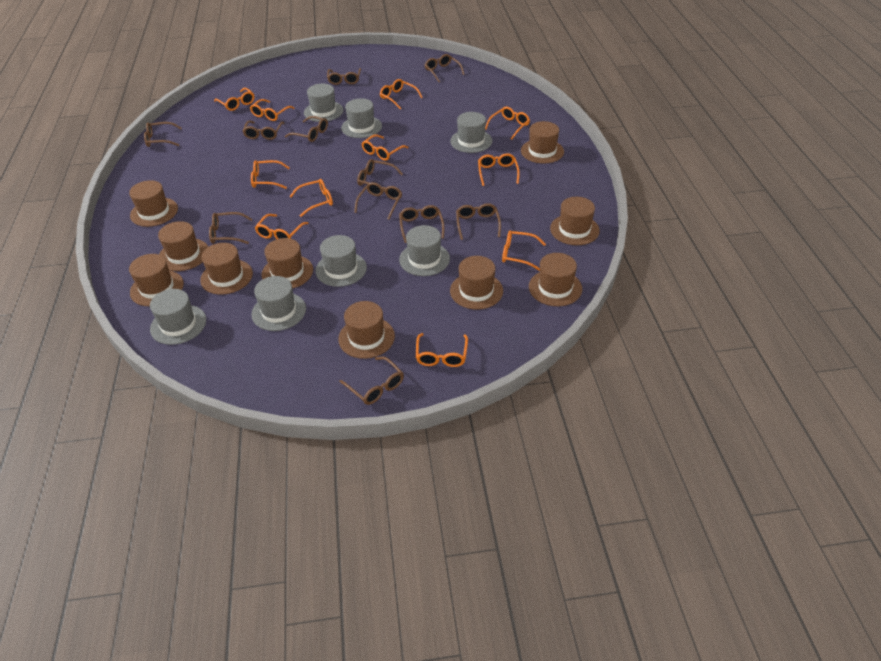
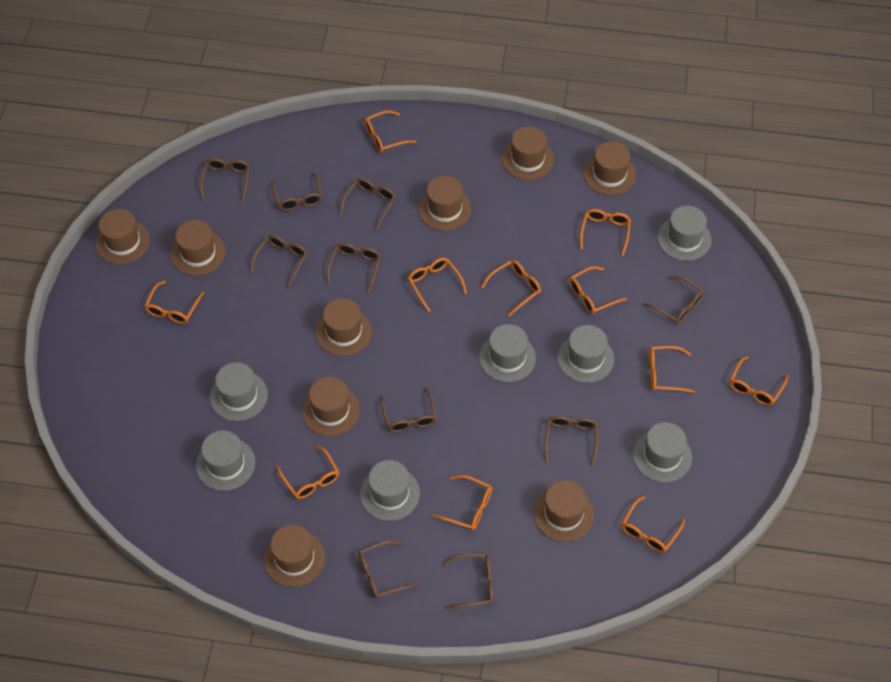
brown glasses: [144,122,182,147] [209,212,253,244] [243,121,285,140] [285,116,328,142] [327,68,361,85] [339,356,404,405] [354,182,402,220] [357,159,403,192] [399,205,444,243] [425,54,464,82] [456,203,501,240] = 11 -> [200,158,250,201] [250,235,307,288] [272,173,322,211] [327,243,381,292] [339,178,396,229] [358,541,419,598] [381,388,436,432] [442,554,493,609] [545,416,598,466] [643,276,704,324] = 10
brown hat: [129,180,178,227] [129,254,184,306] [158,221,208,271] [200,243,253,295] [262,238,313,289] [338,301,395,359] [450,256,503,309] [521,121,564,164] [529,253,582,306] [550,197,600,245] = 10 -> [95,209,150,264] [171,220,226,276] [264,525,325,587] [302,377,360,436] [316,298,372,356] [418,176,472,231] [502,126,554,180] [533,480,594,542] [583,141,636,195] = 9

